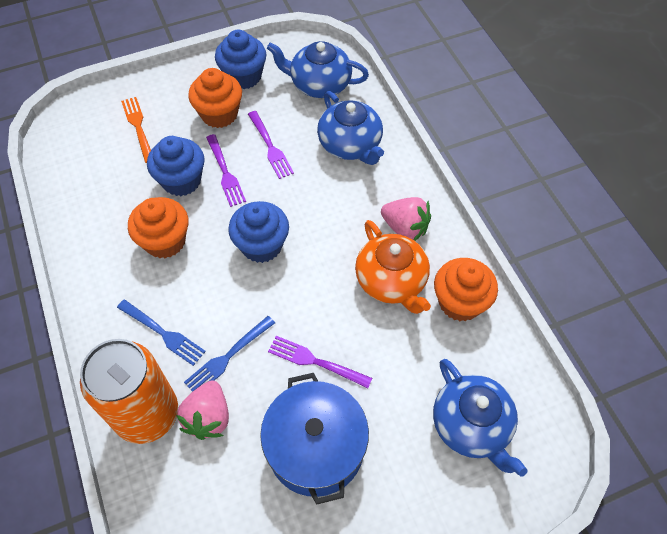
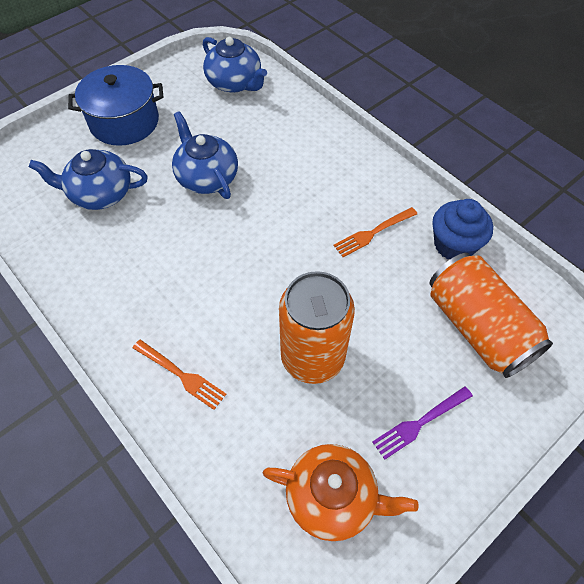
blue cupcake: [147,136,204,196] [215,30,267,89] [228,201,289,263] = 3 -> [432,199,493,259] = 1
blue fork: [117,299,206,366] [184,316,275,392] = 2 -> none = 0
orange can: [80,339,178,444] = 1 -> [279,271,355,384] [430,253,553,378] = 2
orange cupcake: [128,197,188,258] [188,68,242,128] [434,258,498,321] = 3 -> none = 0
orange fork: [121,97,151,163] = 1 -> [133,339,226,410] [333,207,417,257] = 2
pink strawberry: [176,380,229,440] [381,197,431,241] = 2 -> none = 0
purple fork: [206,134,246,207] [248,111,294,179] [268,336,372,388] = 3 -> [372,386,473,460] = 1

